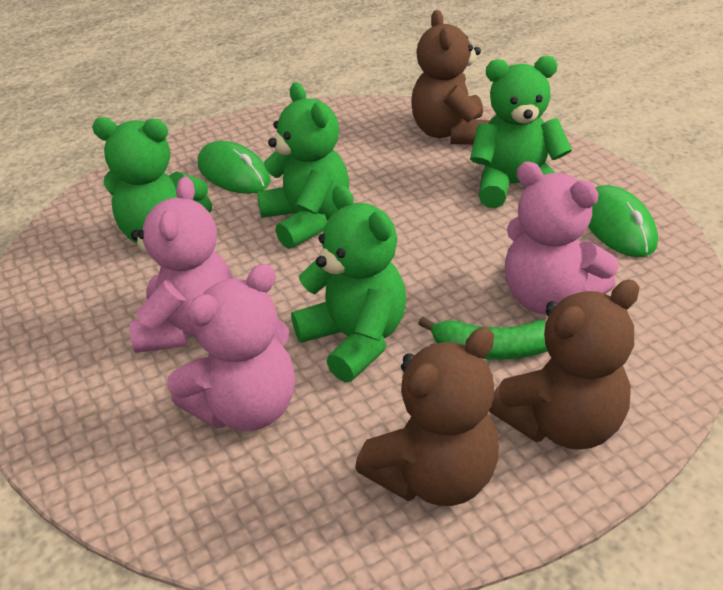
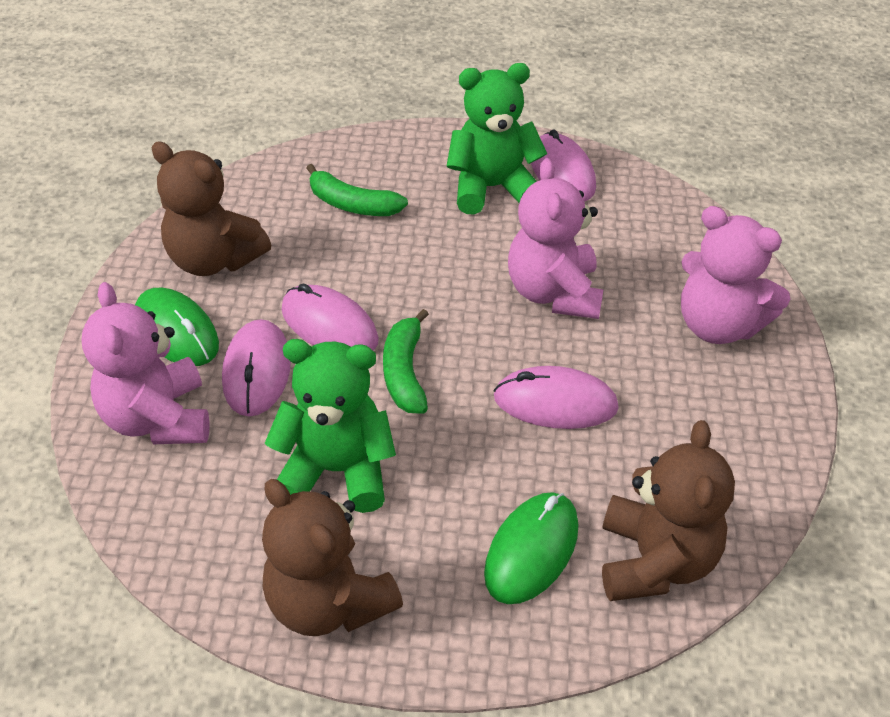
green banana: [418,317,547,360] = 1 -> [306,164,408,216] [383,309,429,414] = 2
green teddy bear: [92,117,212,243] [257,82,349,249] [291,185,406,382] [470,56,572,208] = 4 -> [264,339,396,513] [446,63,547,215] = 2
pink mouse: none = 0 -> [222,319,291,416] [281,283,379,351] [494,366,619,429] [531,129,596,202] = 4

